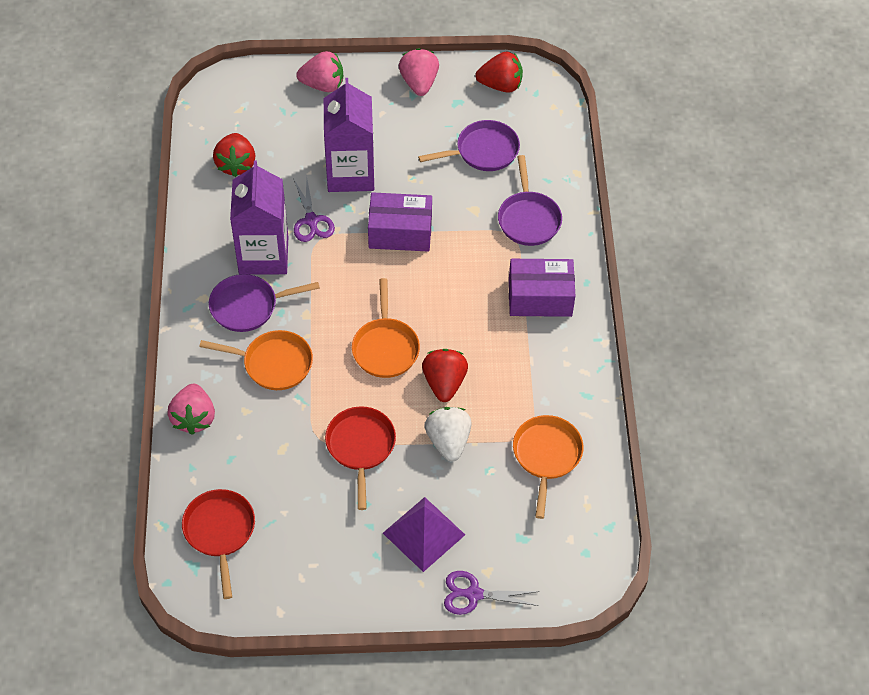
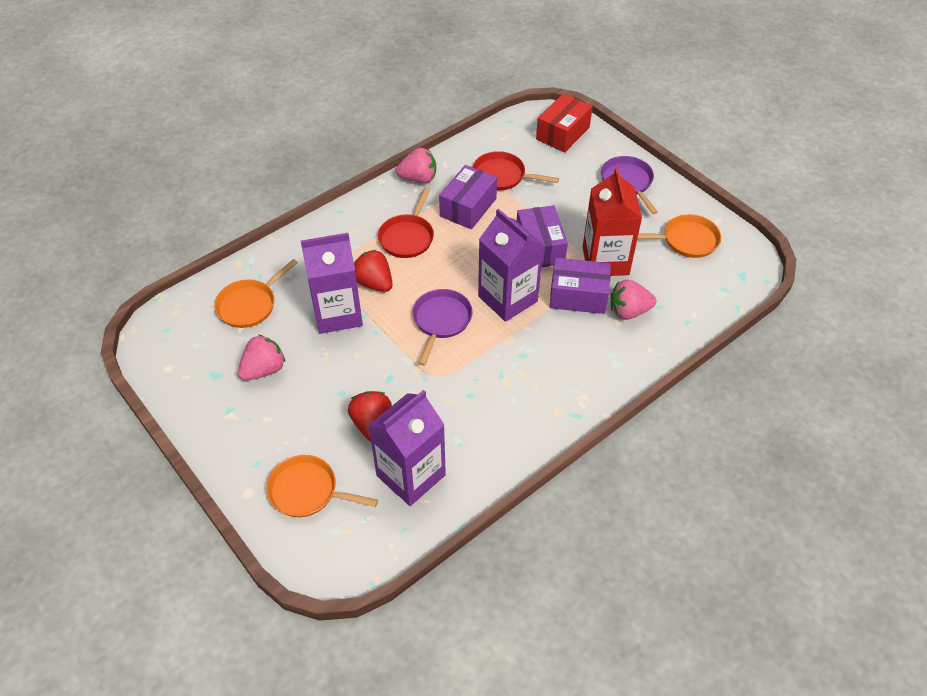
purple box: [368,192,432,252] [509,259,575,317] = 2 -> [439,165,497,229] [517,205,568,267] [550,258,611,314] = 3
purple carton: [230,160,288,275] [324,78,374,192] = 2 -> [301,233,363,334] [368,390,446,506] [478,209,544,322] = 3
purple pan: [209,274,320,332] [418,120,520,171] [498,155,562,246] = 3 -> [413,289,472,366] [601,156,658,214] = 2
purple pyramid: [383,497,465,572] = 1 -> none = 0
purple scissors: [294,177,335,242] [444,571,539,615] = 2 -> none = 0
red box: none = 0 -> [536,93,593,152] = 1
red carton: none = 0 -> [583,168,642,276] = 1
red strawberry: [213,133,255,177] [422,349,468,402] [475,52,523,93] = 3 -> [348,391,392,441] [354,250,393,292] = 2
white strawberry: [424,407,472,462] = 1 -> none = 0

